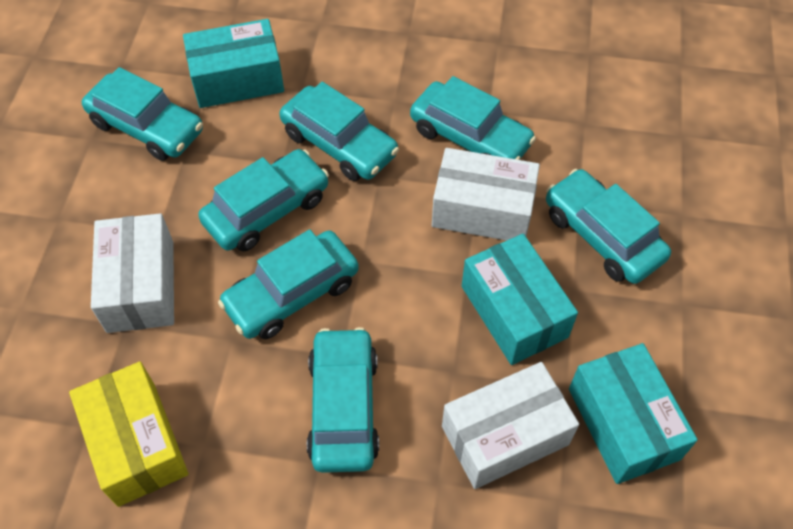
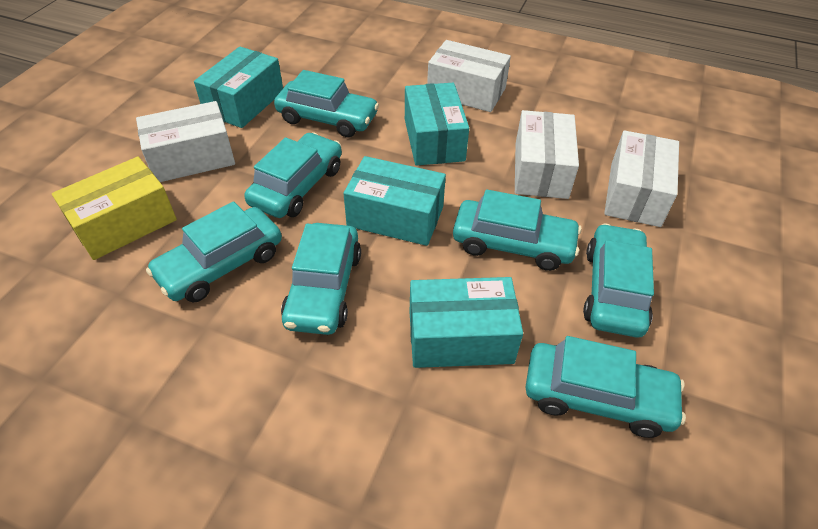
turquoise box: [183,19,284,108] [462,234,578,365] [569,343,698,484] = 3 -> [194,47,283,128] [343,156,446,246] [405,83,469,166] [410,277,523,368] = 4
white box: [91,213,174,333] [432,148,540,241] [442,362,579,489] = 3 -> [136,101,235,182] [427,40,511,112] [515,110,579,199] [604,130,679,227] = 4

